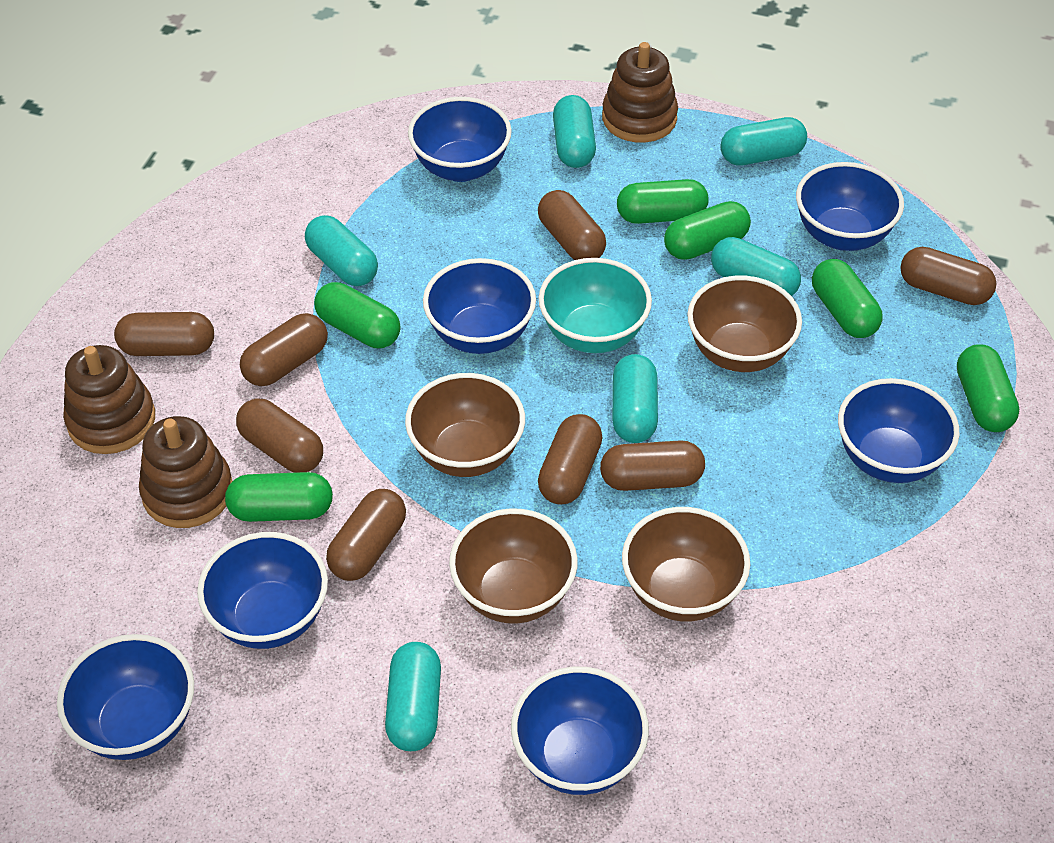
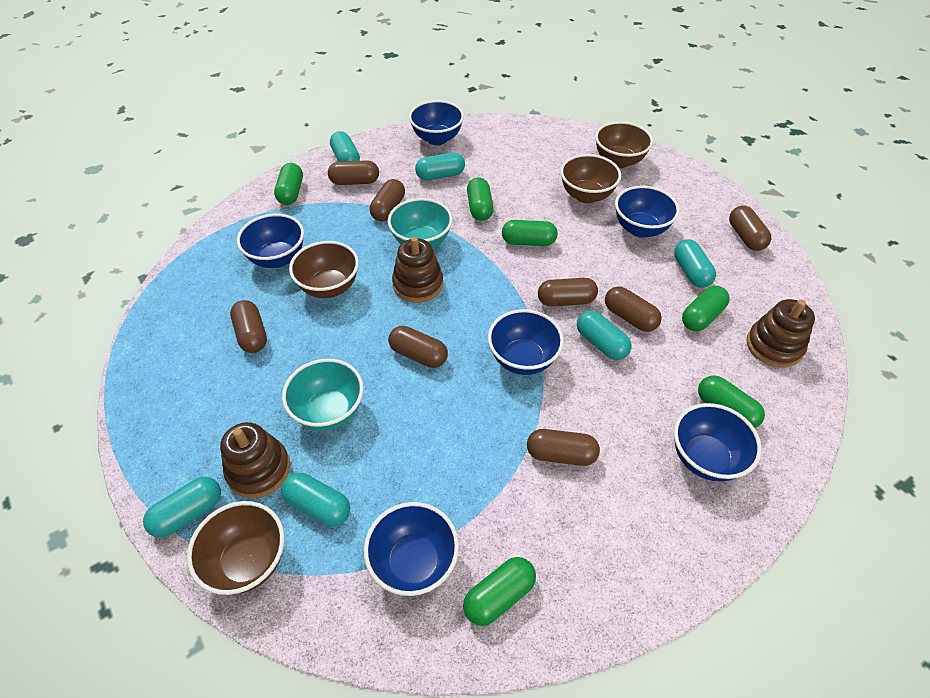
blue bowl: [57,634,194,760] [197,532,328,649] [408,97,512,182] [423,258,536,354] [511,666,649,795] [796,162,904,251] [838,378,960,483] = 7 -> [237,214,304,268] [364,502,459,596] [409,100,464,145] [488,309,564,375] [615,185,680,238] [674,403,762,481] = 6
turquoise bowl: [539,258,652,353] = 1 -> [282,359,364,431] [388,198,453,248] = 2

